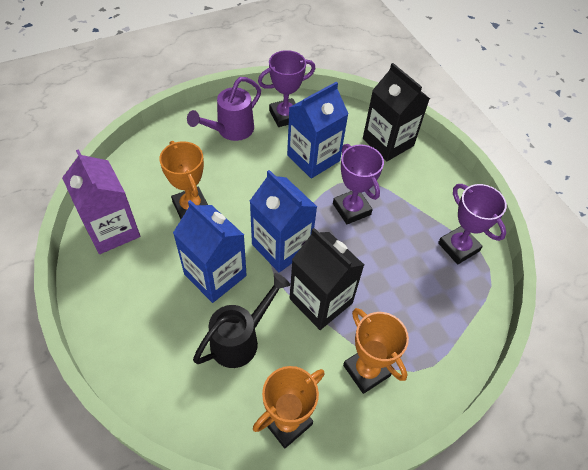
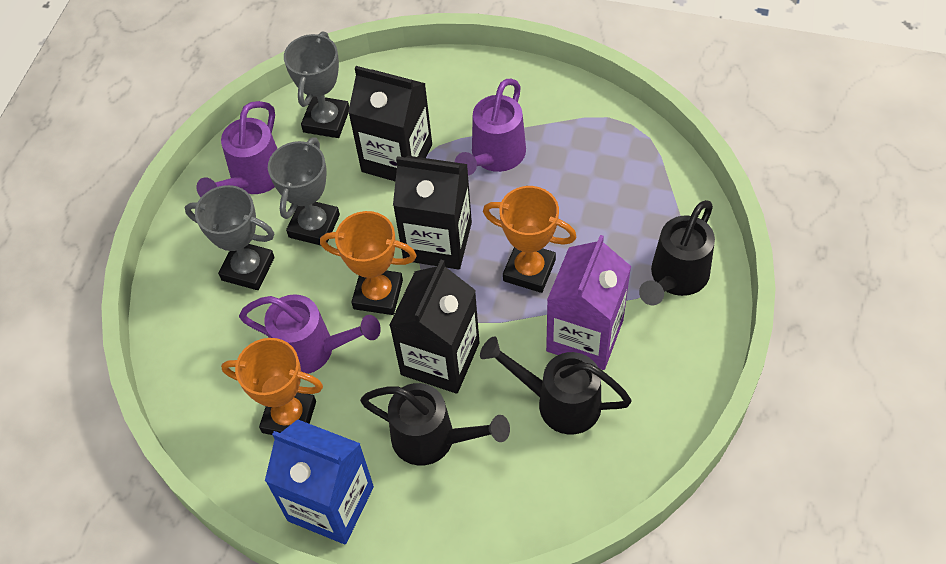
black carton: [289,228,364,330] [363,63,430,161] = 2 -> [348,66,432,181] [389,260,479,394] [393,156,472,270] = 3
black watering can: [193,273,290,368] = 1 -> [360,383,510,466] [480,336,632,435] [639,200,715,305] = 3
blue carton: [173,200,247,303] [250,170,317,272] [287,81,349,178] = 3 -> [265,419,374,544] = 1
grey trophy: none = 0 -> [185,185,274,290] [268,138,340,245] [284,31,349,138] = 3
purple trophy: [258,50,315,127] [333,144,384,224] [438,184,507,264] = 3 -> none = 0
purple watering can: [187,77,261,141] = 1 -> [197,101,278,197] [239,294,381,374] [455,79,526,176] = 3

